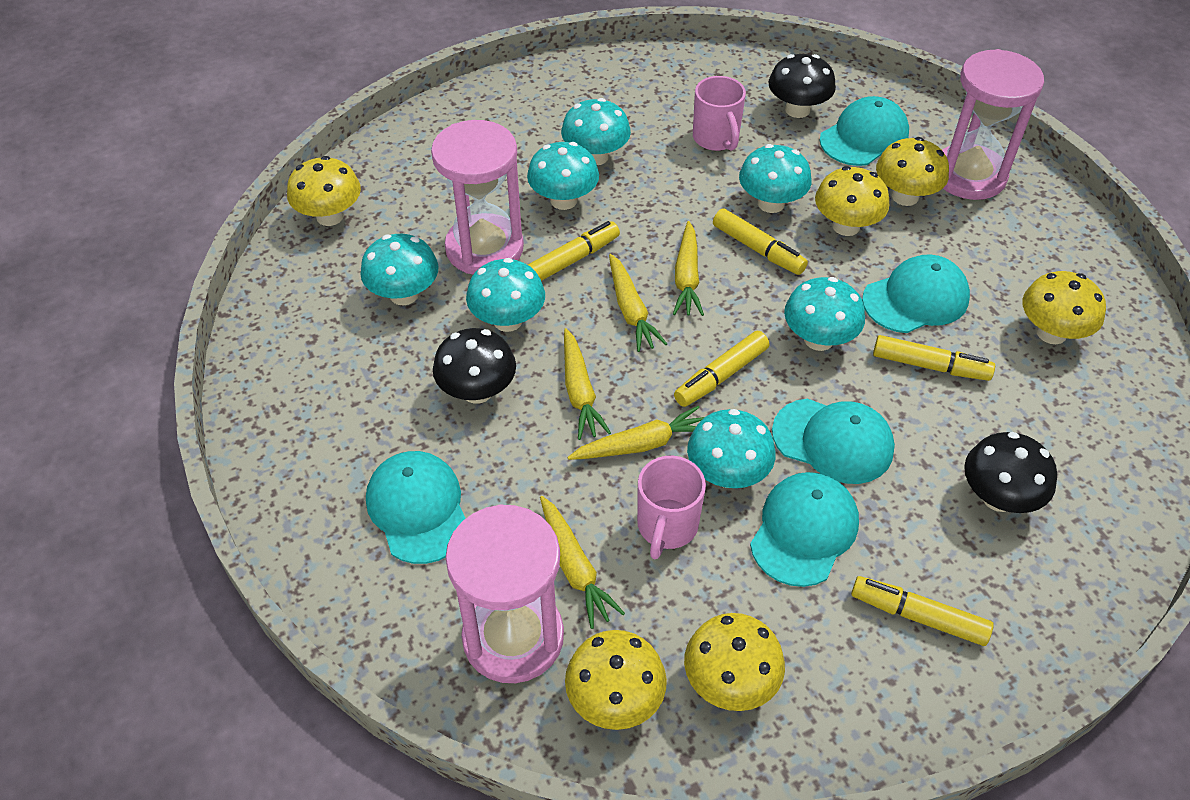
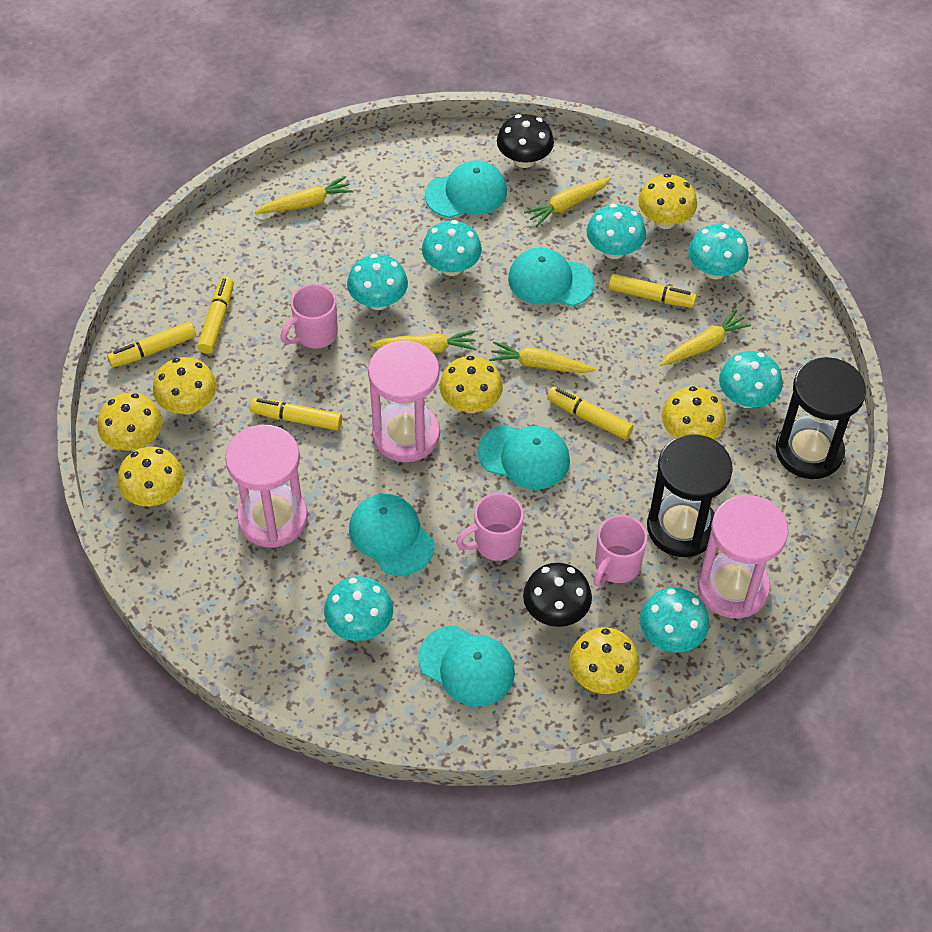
black hourglass: none = 0 -> [647,434,733,557] [776,357,866,479] = 2
black mushroom: [433,328,516,404] [769,54,836,118] [964,432,1057,513] = 3 -> [497,114,554,168] [523,563,592,627] = 2
pink mug: [637,456,706,559] [693,76,746,151] = 2 -> [280,284,338,349] [456,493,524,561] [593,515,647,586] = 3
yellow mushroom: [287,156,361,226] [565,630,667,730] [684,613,785,711] [815,166,889,236] [876,137,949,206] [1022,271,1106,344] = 6 -> [97,393,163,451] [118,447,184,506] [153,357,217,414] [439,356,503,413] [569,627,640,694] [638,174,697,229] [661,386,726,440] = 7

